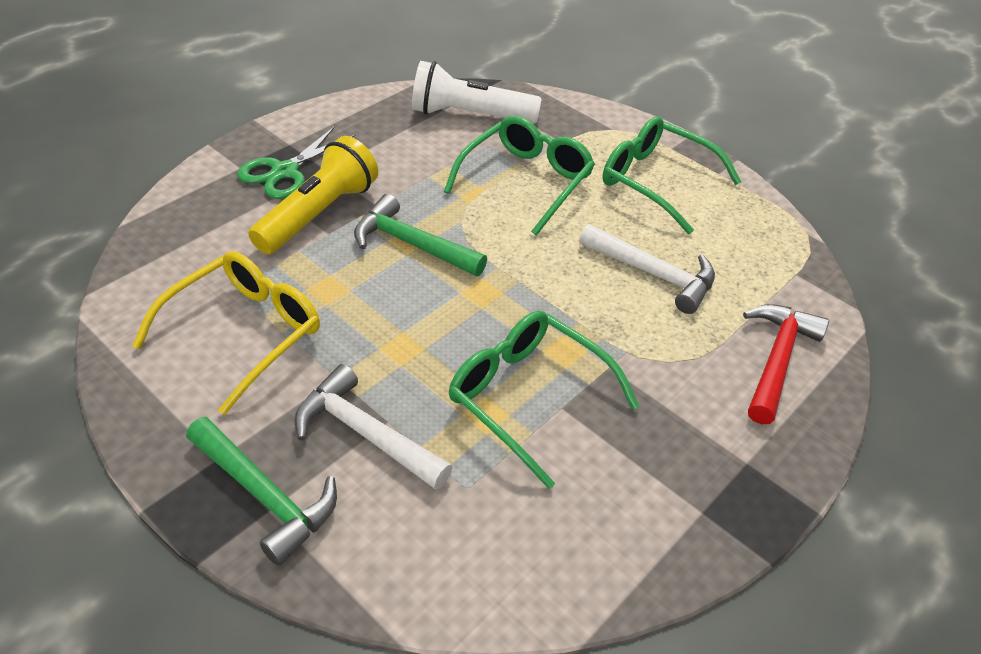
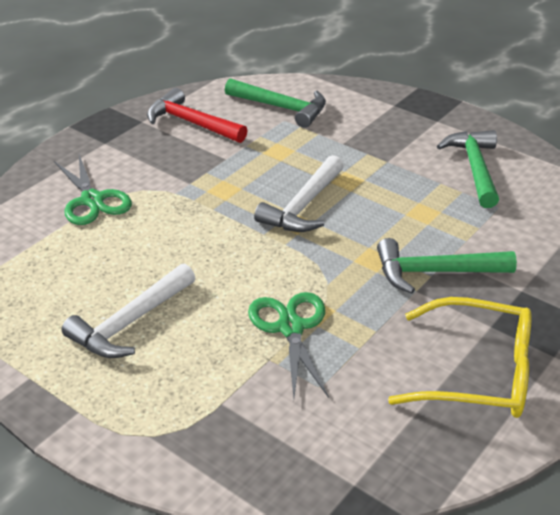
green glasses: [444,116,595,236] [449,311,639,489] [603,116,741,234] = 3 -> none = 0
green hammer: [186,417,337,566] [354,194,487,276] = 2 -> [225,78,326,128] [377,238,517,294] [437,130,499,208] = 3
green scissors: [237,126,356,199] = 1 -> [54,155,132,225] [248,292,329,398] = 2
white flashlight: [412,61,542,124] = 1 -> none = 0
yellow flashlight: [248,136,378,254] = 1 -> none = 0

